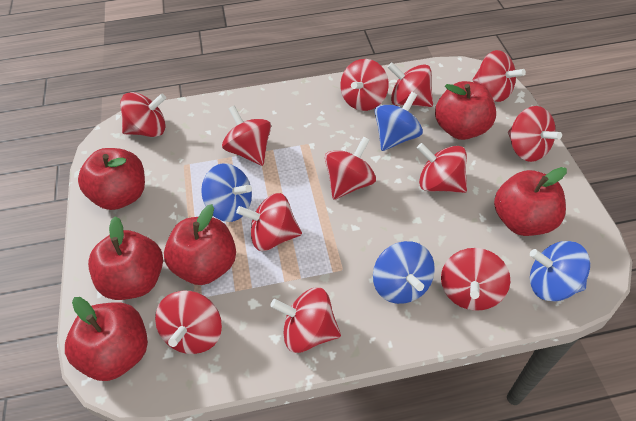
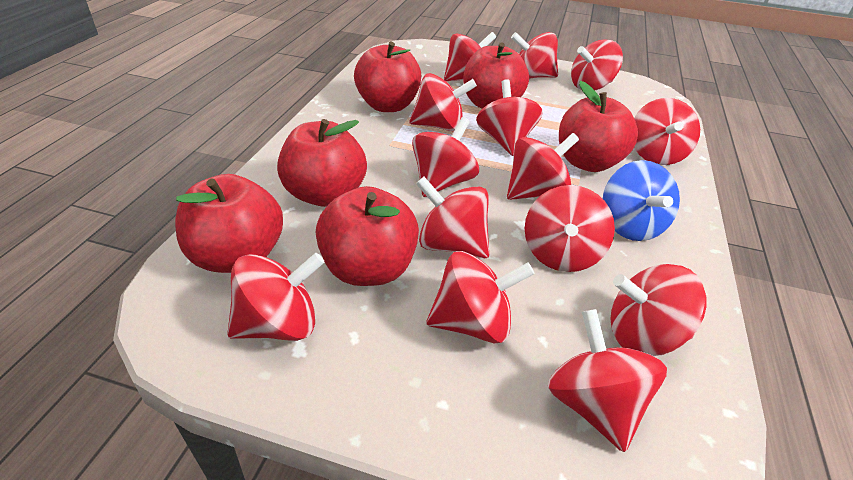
blue spinning top: [201,163,252,222] [373,241,435,304] [375,92,423,151] [530,241,590,301] = 4 -> [603,160,680,241] = 1
red spinning top: [120,92,166,137] [155,291,222,354] [222,105,271,166] [236,193,302,251] [270,288,341,353] [325,137,376,200] [340,59,389,111] [388,62,433,107] [417,143,467,193] [441,248,510,311] [473,50,526,102] [508,106,562,162] = 12 -> [227,253,325,341] [409,73,477,132] [412,117,479,197] [416,177,489,258] [426,251,535,343] [444,32,496,81] [476,79,543,156] [507,133,579,200] [511,32,558,79] [525,185,615,272] [548,309,667,452] [571,39,623,91] [610,264,707,356] [634,98,700,165] = 14

